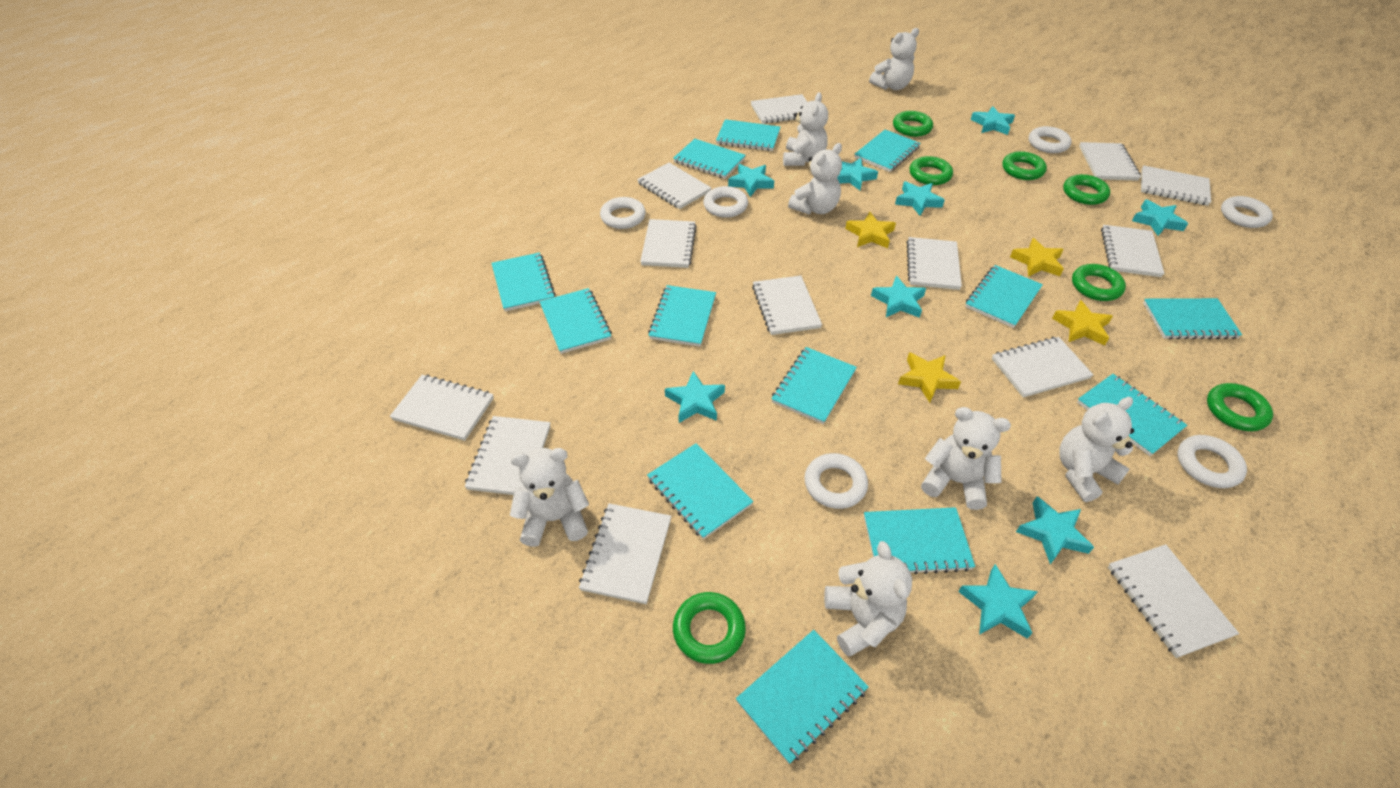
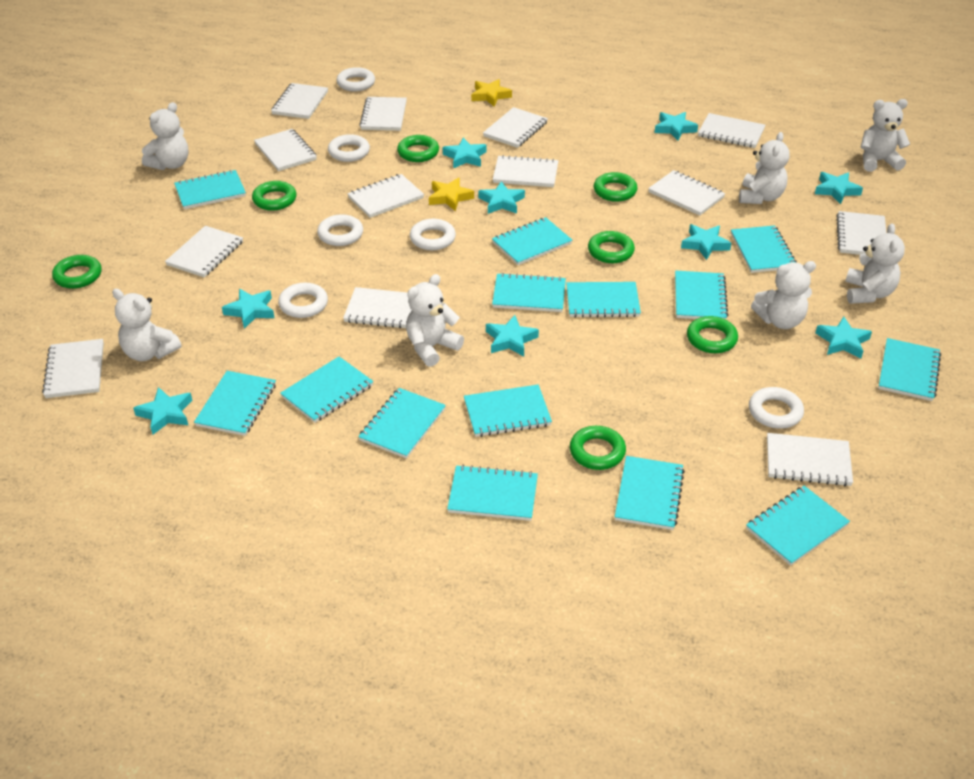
turquoise notebook: [491,252,556,311] [540,288,612,354] [647,443,753,540] [648,285,716,347] [673,139,746,179] [716,119,780,151] [736,630,869,764] [771,347,857,424] [855,129,921,172] [864,507,975,574] [965,265,1043,328] [1077,374,1187,456] [1143,298,1242,340] = 13 -> [174,170,246,209] [194,371,276,436] [280,357,373,423] [358,388,446,459] [447,465,538,521] [464,385,552,437] [492,217,572,265] [492,273,566,312] [566,282,641,318] [615,456,685,530] [675,271,728,320] [731,225,797,273] [746,486,850,566] [878,338,941,401] = 14
yellow star: [845,212,896,248] [898,352,961,403] [1010,238,1064,277] [1052,300,1113,346] = 4 -> [429,177,474,211] [471,79,512,107] = 2

